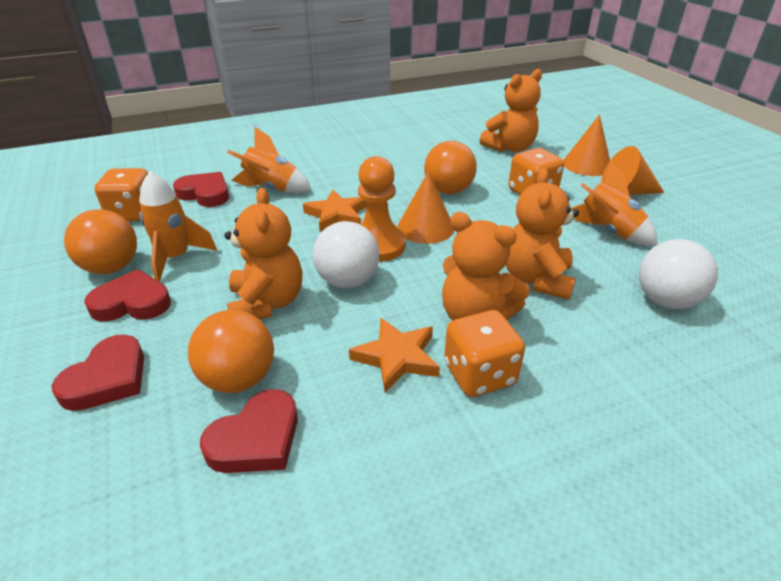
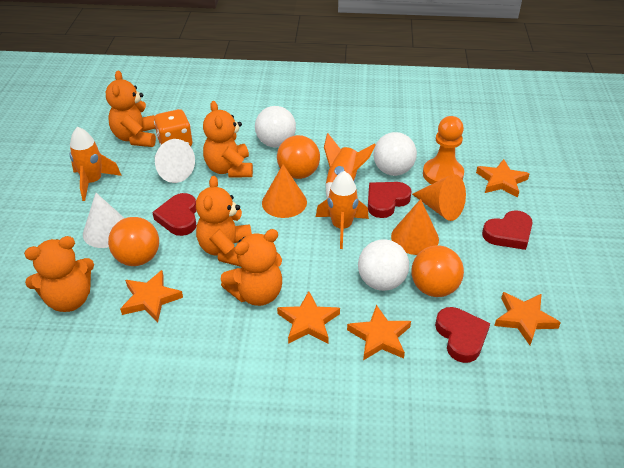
orange dice: [95,168,148,221] [444,310,525,397] [508,148,564,195] = 3 -> [154,109,192,146] = 1
orange star: [303,190,367,232] [349,318,440,393] = 2 -> [120,270,183,322] [277,291,340,344] [347,305,411,360] [476,159,530,198] [494,292,561,345] = 5
orange teddy bear: [225,188,302,319] [442,212,530,321] [480,69,542,152] [506,168,579,300] = 4 -> [24,236,94,312] [106,71,156,147] [196,176,252,267] [203,101,253,178] [221,229,282,306] = 5
white ball: [313,221,380,288] [639,239,718,309] = 2 -> [255,106,296,148] [358,239,409,291] [373,132,417,176] = 3
white cone: none = 0 -> [83,193,124,248] [155,139,195,183] = 2

